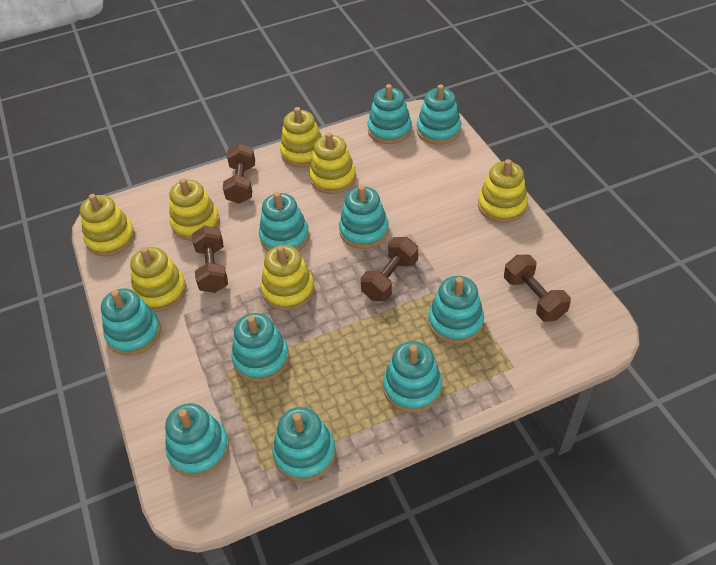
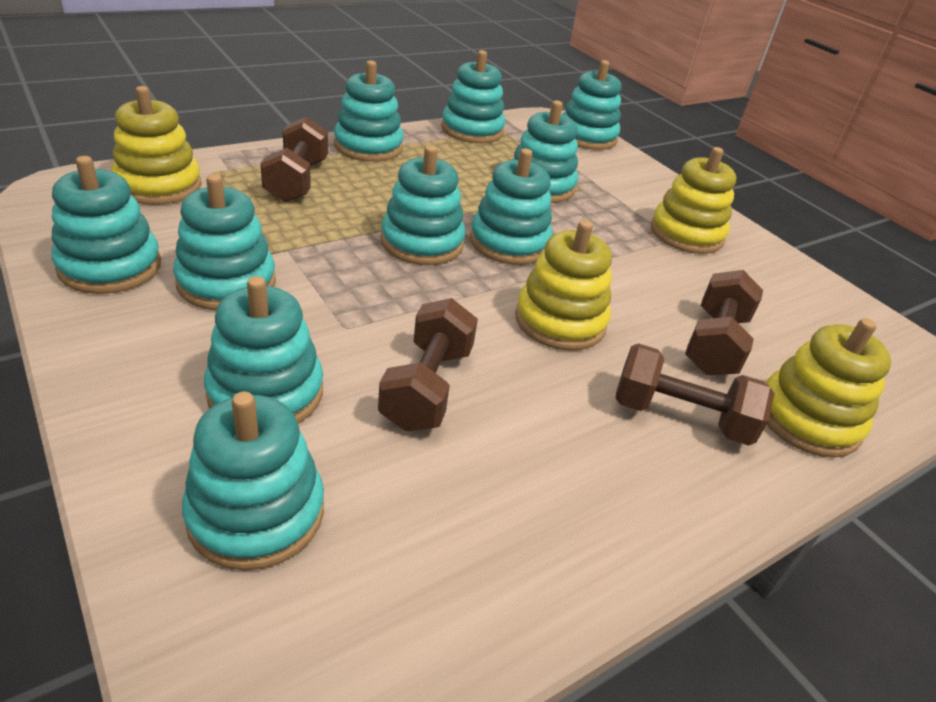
yellow stacking toy: [80,194,135,256] [130,247,186,312] [170,178,220,241] [261,245,314,311] [280,107,322,167] [309,132,356,194] [478,159,528,223] = 7 -> [112,86,202,205] [515,220,612,351] [651,147,736,254] [766,318,891,458] = 4

